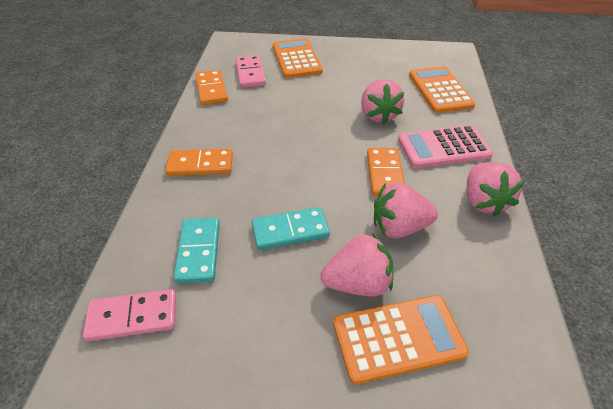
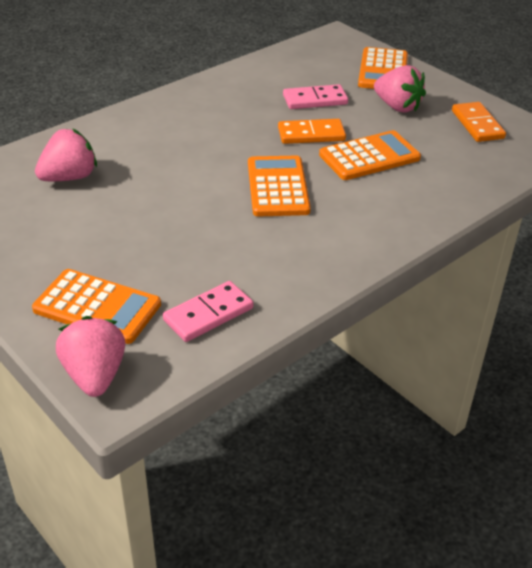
orange calculator: [273,38,323,78] [333,295,469,384] [409,66,475,113] = 3 -> [32,269,161,344] [248,156,311,216] [319,130,421,180] [358,47,408,89] = 4
orange domino: [166,148,233,176] [196,70,228,105] [367,148,405,196] = 3 -> [278,119,346,144] [452,102,506,142] = 2
pink calculator: [398,125,493,168] = 1 -> none = 0
pink strawberry: [320,233,394,297] [361,79,404,124] [374,183,438,238] [467,162,524,217] = 4 -> [35,128,97,181] [56,316,126,397] [374,65,426,113] = 3
turquoise domino: [174,218,220,283] [252,207,330,250] = 2 -> none = 0

